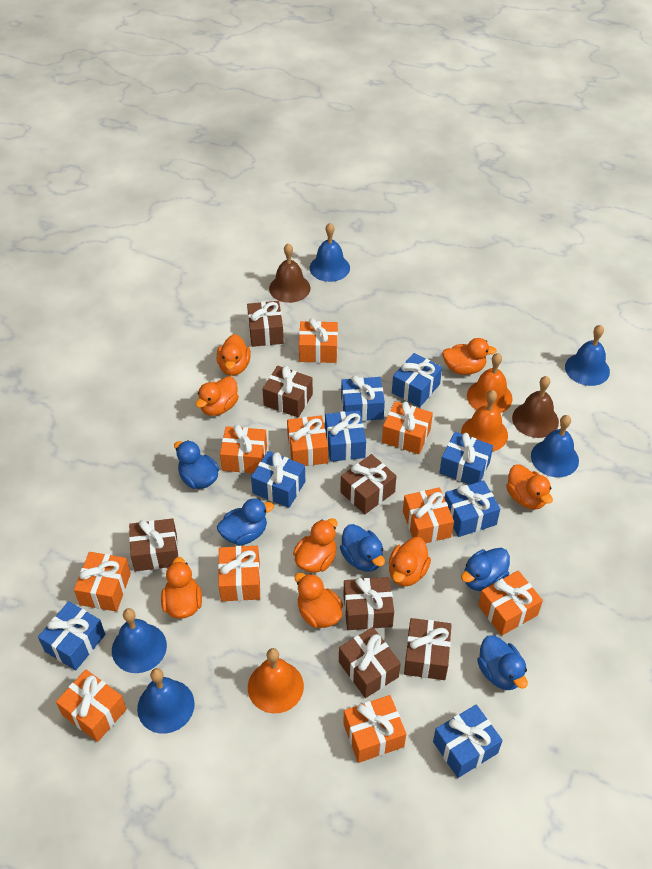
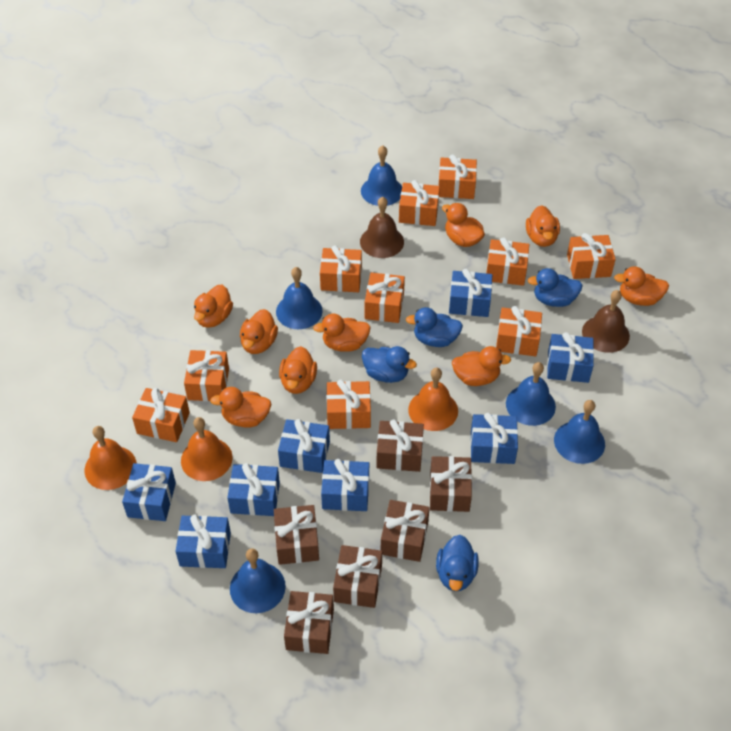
blue duck: [174,440,219,489] [217,499,274,545] [340,524,385,572] [461,548,510,591] [477,635,528,690] = 5 -> [362,346,417,383] [406,307,463,347] [436,535,479,591] [528,268,583,307] = 4
brown gift: [129,518,178,571] [247,301,284,347] [262,366,313,417] [339,627,401,698] [340,454,396,514] [343,577,394,630] [404,618,452,680] = 7 -> [274,505,319,565] [284,591,334,654] [333,545,382,608] [376,419,424,472] [381,500,430,562] [430,456,472,512] = 6
orange duck: [161,557,202,619] [196,376,239,416] [217,334,251,376] [293,518,337,573] [295,573,343,628] [389,537,431,587] [442,338,497,375] [506,464,553,510] = 8 -> [194,285,233,328] [210,387,271,428] [240,309,278,354] [279,346,317,394] [313,314,371,352] [442,203,485,247] [452,346,511,386] [526,205,560,247] [614,266,669,306] = 9

